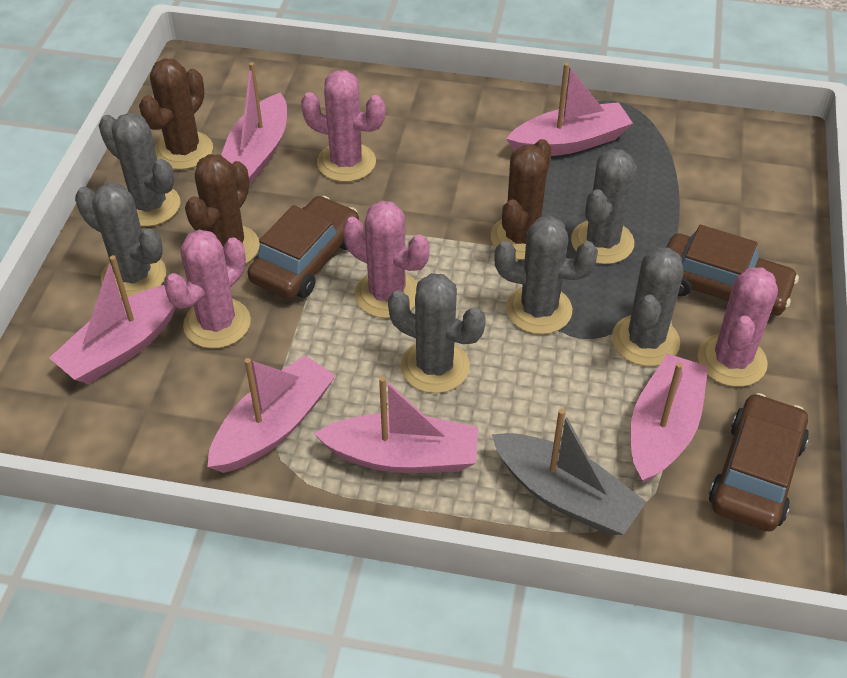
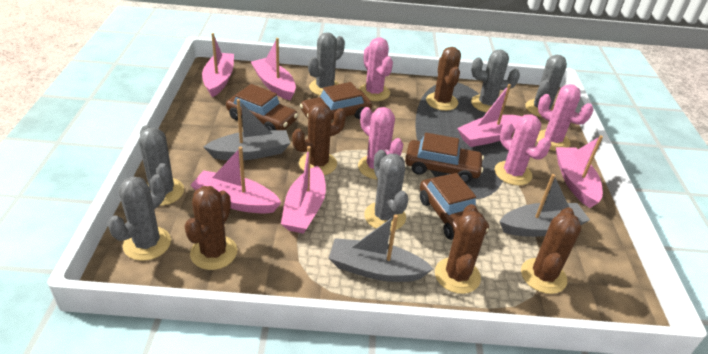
brown cactus: [139,58,213,170] [185,154,260,264] [491,139,551,260] = 3 -> [184,186,237,270] [292,103,346,175] [426,47,461,111] [435,204,487,294] [521,207,581,294] = 5
brown car: [248,196,359,299] [666,225,799,316] [709,393,809,532] = 3 -> [226,84,298,130] [300,82,372,120] [405,133,484,183] [420,173,489,240] = 4
grey boat: [492,409,646,535] = 1 -> [204,99,290,161] [329,214,434,282] [499,174,590,237] = 3

